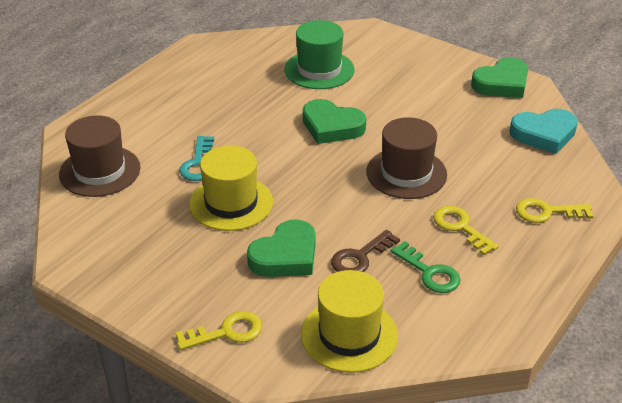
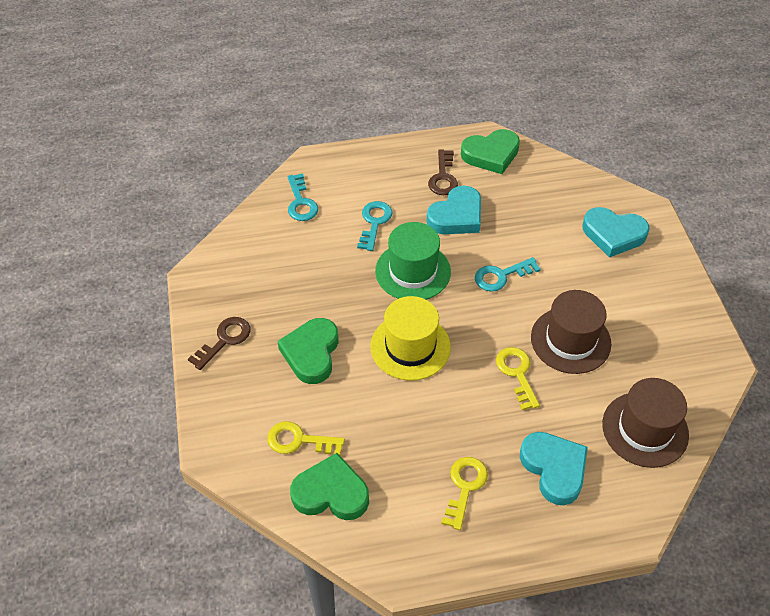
brown key: [331,230,400,272] = 1 -> [188,317,250,370] [428,150,458,195] = 2
green key: [391,241,461,293] = 1 -> none = 0
turquoise heart: [509,109,578,154] = 1 -> [426,186,481,234] [520,432,588,505] [582,207,650,258] = 3
turquoise key: [179,136,214,181] = 1 -> [287,173,318,221] [357,201,393,251] [475,257,541,292] = 3
yellow hat: [189,145,273,231] [301,270,398,373] = 2 -> [370,296,451,381] = 1

